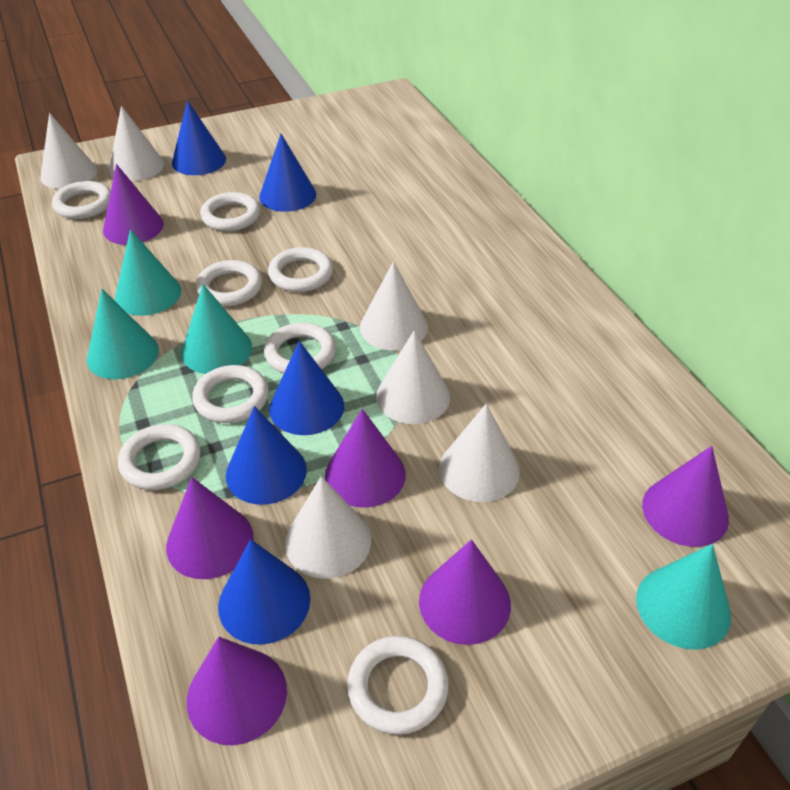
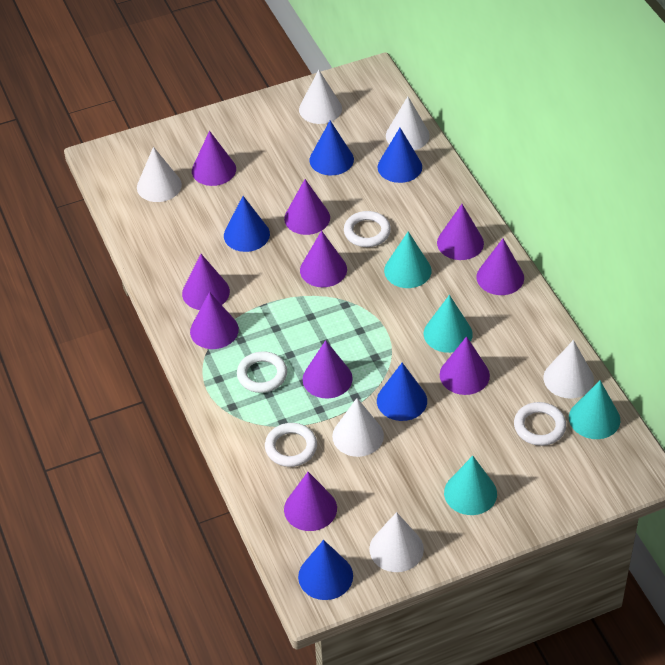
purple cone: [103,164,164,245] [166,477,254,579] [187,637,287,745] [325,409,406,507] [419,539,511,645] [642,446,729,547] = 6 -> [182,254,230,310] [190,292,239,349] [192,131,236,186] [284,179,330,235] [284,472,337,531] [300,231,347,287] [303,340,353,399] [437,204,484,260] [440,336,490,395] [476,239,524,295] = 10
white ring: [52,181,111,219] [118,424,201,490] [192,365,269,423] [196,260,262,306] [200,192,260,231] [264,323,336,374] [268,247,333,292] [347,636,449,735] = 8 -> [237,351,287,393] [265,423,317,467] [344,211,391,247] [514,402,566,446] = 4

